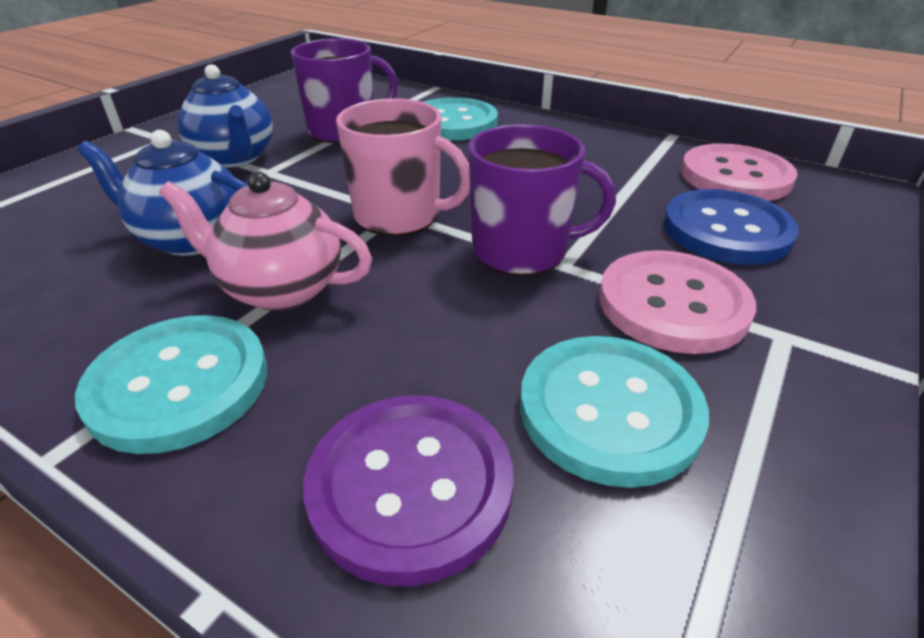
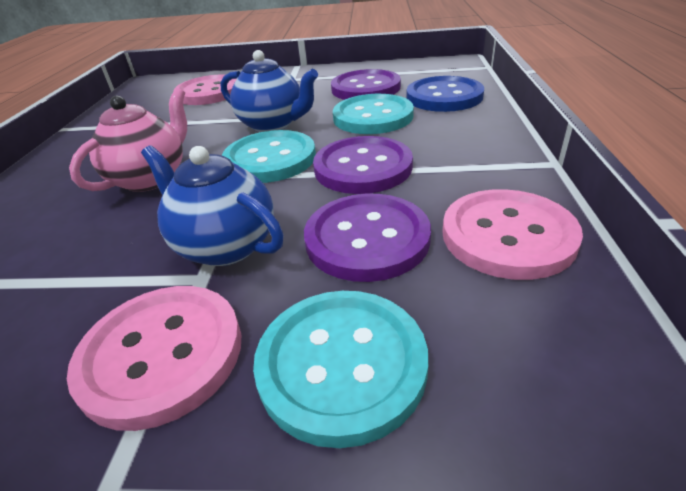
pink button: [599,250,756,354] [681,143,798,201] = 2 -> [67,286,241,431] [174,75,236,105] [442,189,583,280] = 3
pink mug: [336,98,470,236] = 1 -> none = 0
purple button: [303,395,514,586] = 1 -> [304,194,431,282] [313,136,413,194] [331,69,401,100] = 3
purple mug: [291,39,398,143] [468,124,616,276] = 2 -> none = 0

